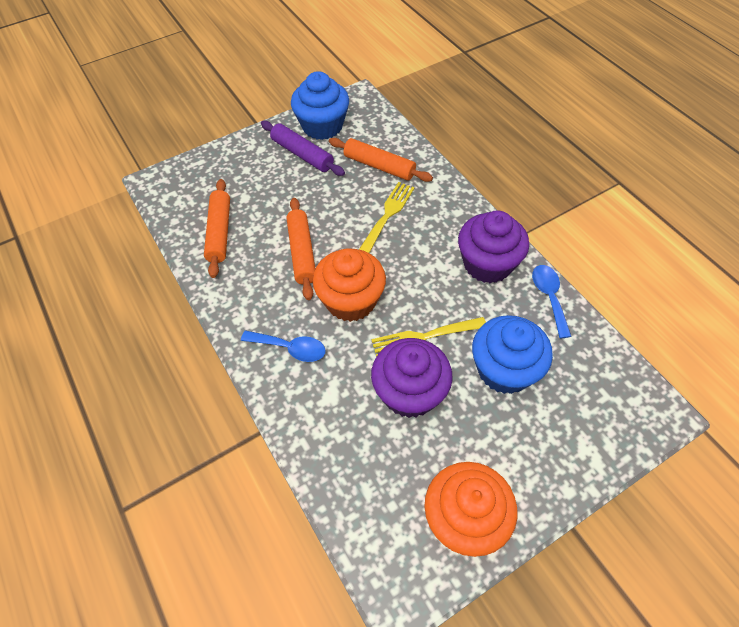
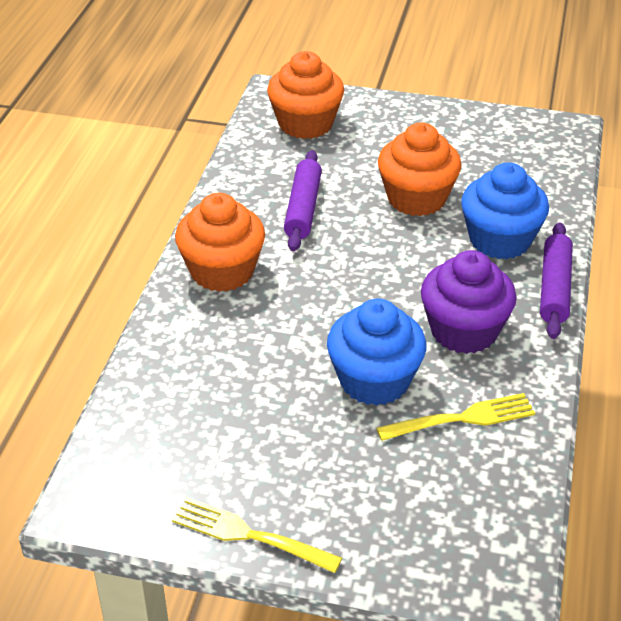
blue spoon: [241,330,326,362] [532,265,572,338] = 2 -> none = 0
orange cupcake: [313,248,386,322] [424,462,517,557] = 2 -> [175,193,265,292] [267,51,344,139] [378,123,462,216] = 3
orange rolling pin: [204,179,230,278] [286,198,316,300] [329,138,433,182] = 3 -> none = 0
purple cupcake: [371,338,453,418] [458,210,529,283] = 2 -> [421,250,517,354] = 1
purple rolling pin: [261,121,345,176] = 1 -> [284,150,322,251] [540,222,573,339] = 2

